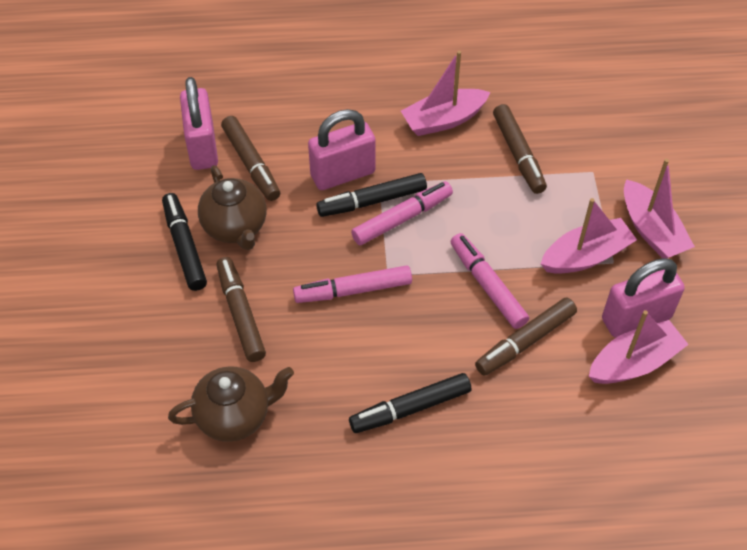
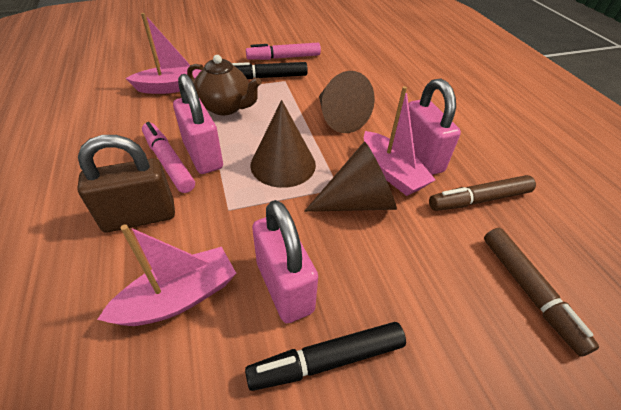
black marker: [162,193,207,291] [316,173,427,217] [349,373,471,433] = 3 -> [232,62,308,79] [245,322,406,391] = 2
brown cone: none = 0 -> [250,100,316,188] [304,142,397,212] [319,71,375,133] = 3
brown marker: [216,257,266,362] [221,116,280,201] [475,297,577,376] [493,104,547,194] = 4 -> [429,175,536,211] [484,228,599,357] = 2
brown padlock: none = 0 -> [77,135,175,232] = 1
brown teapot: [168,366,294,442] [198,165,267,250] = 2 -> [187,55,262,115] = 1
pink boat: [401,51,490,136] [541,198,637,274] [589,310,689,384] [624,159,695,259] = 4 -> [97,225,236,326] [125,13,201,94] [364,86,436,196] = 3
pink marker: [293,265,412,303] [351,181,453,245] [450,233,529,329] = 3 -> [142,122,195,193] [246,43,321,60] = 2

